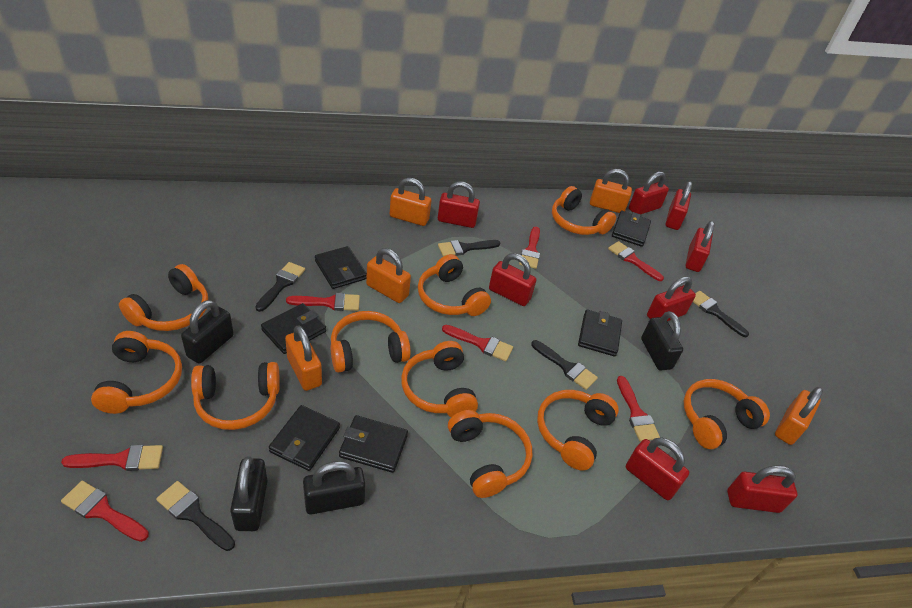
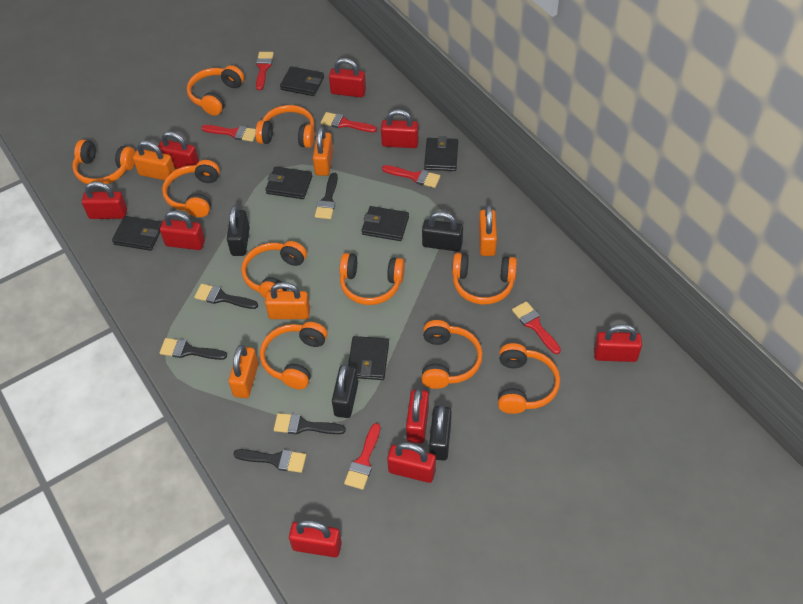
red brush: [61,445,163,471] [61,481,149,542] [286,293,360,311] [442,325,513,361] [519,227,540,269] [608,241,664,281] [617,376,660,442] = 7 -> [201,125,256,142] [256,52,274,90] [321,112,377,132] [344,423,380,490] [382,165,441,188] [512,301,561,354] = 6
red padlock: [438,182,480,228] [489,253,536,306] [626,438,689,500] [629,172,669,215] [647,276,696,321] [665,181,692,230] [686,221,715,272] [727,465,798,513] = 8 -> [82,181,127,219] [158,131,199,169] [160,211,205,250] [289,520,342,557] [329,58,366,97] [381,109,419,148] [387,442,436,483] [406,389,429,443] [594,324,642,362] = 9

